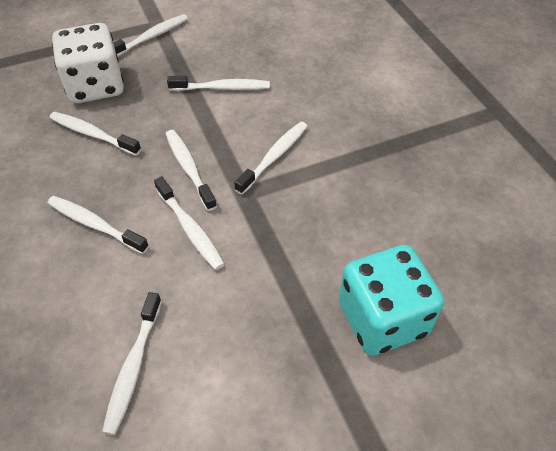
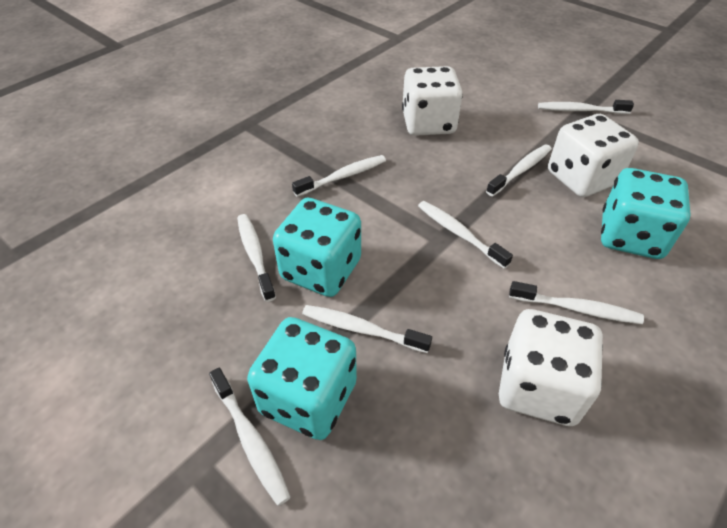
turquoise dice: [339,245,444,356] = 1 -> [247,317,357,440] [273,198,361,297] [601,168,691,259] = 3
white dice: [52,23,124,103] = 1 -> [402,66,463,136] [499,309,603,426] [548,114,639,197] = 3

